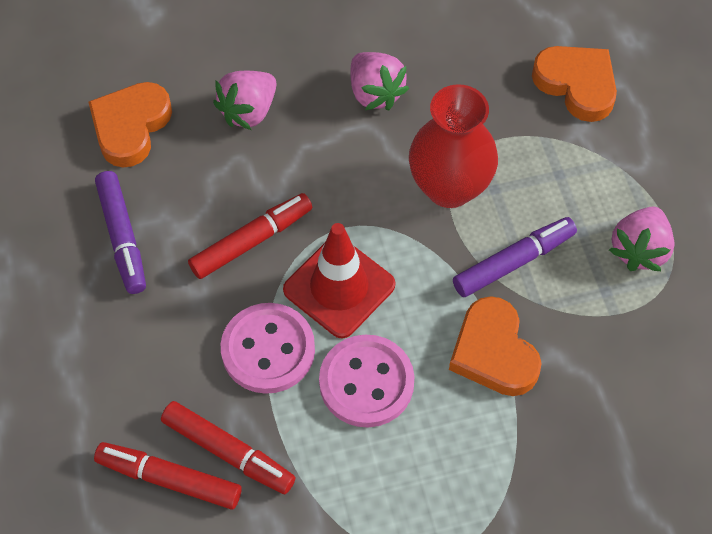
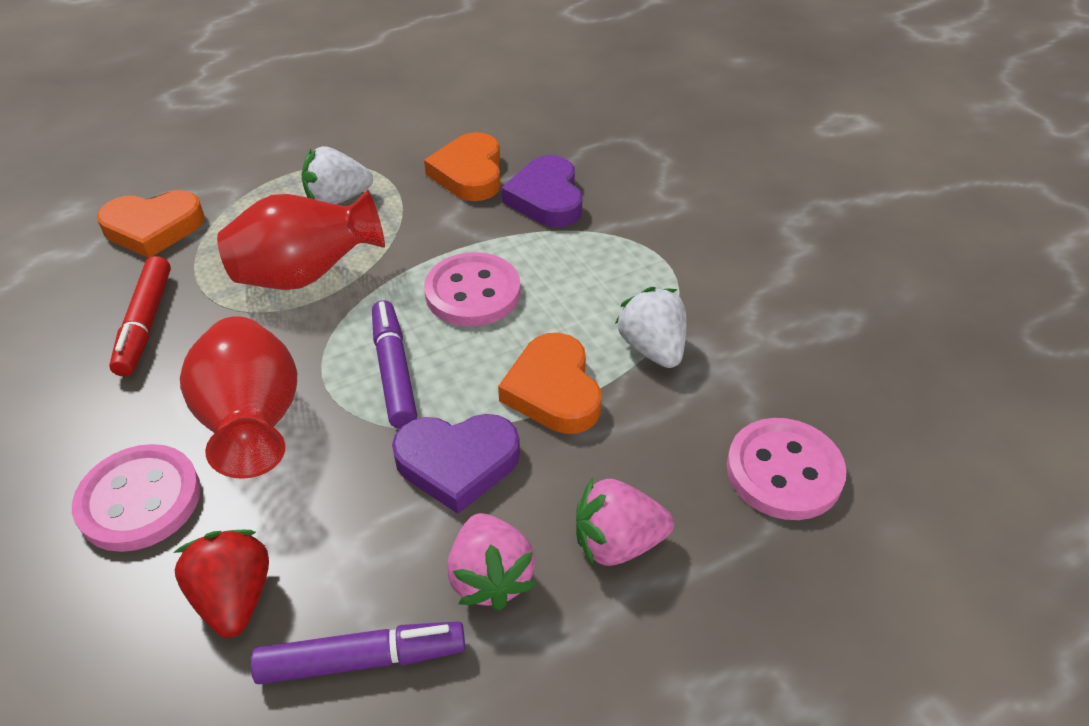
pink button: [221,303,315,394] [319,335,415,428] = 2 -> [72,444,201,552] [424,252,521,326] [727,418,847,520] = 3
pink strawberry: [213,71,276,130] [351,52,409,111] [609,207,674,271] = 3 -> [447,513,536,611] [576,477,674,566] = 2
purple heart: none = 0 -> [392,414,520,514] [501,155,583,227] = 2
red marker: [94,442,242,510] [161,401,295,494] [188,193,312,279] = 3 -> [109,256,171,376] = 1
red strawberry: none = 0 -> [173,530,269,638] = 1
red traffic cone: [283,223,396,339] = 1 -> none = 0
red vase: [409,84,498,208] = 1 -> [180,316,297,479] [217,190,385,290] = 2
white strawberry: none = 0 -> [301,146,373,205] [615,287,686,368] = 2

